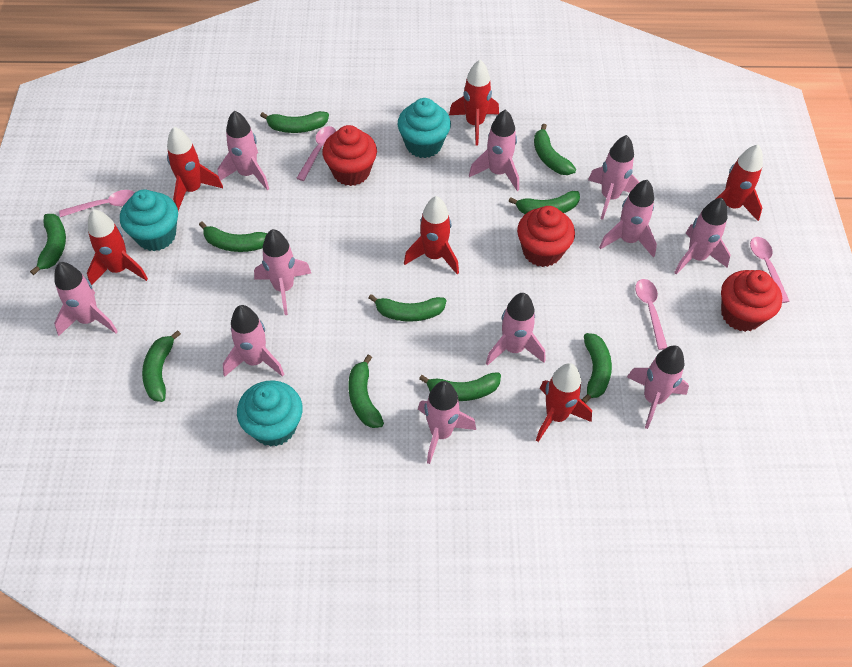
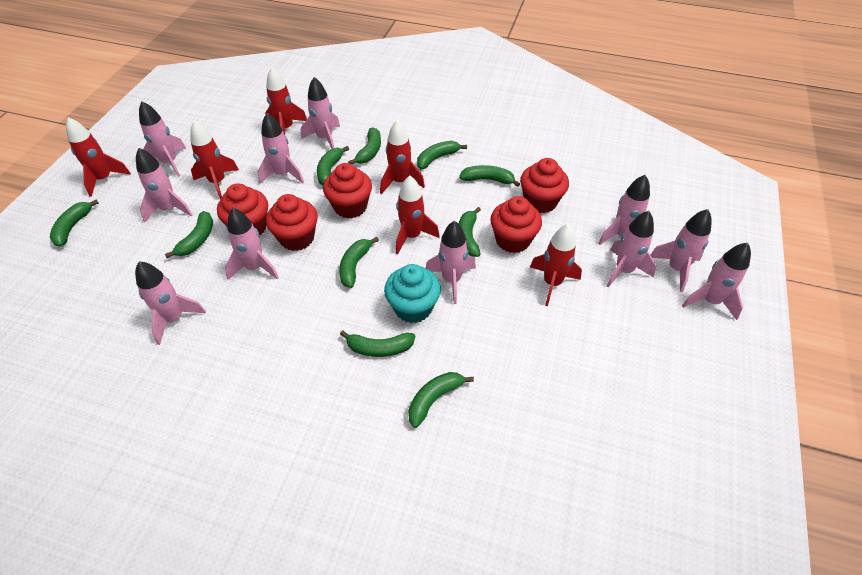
pink spoon: [59,190,135,217] [297,126,336,181] [635,279,667,350] [750,237,790,303] = 4 -> none = 0
red cupcake: [322,125,377,186] [517,206,575,267] [721,270,782,332] = 3 -> [217,183,268,235] [266,194,318,251] [323,163,372,219] [490,196,542,253] [520,158,569,213] = 5
turquoise cupcake: [120,189,178,251] [237,380,303,447] [397,98,451,158] = 3 -> [384,264,441,323] = 1

